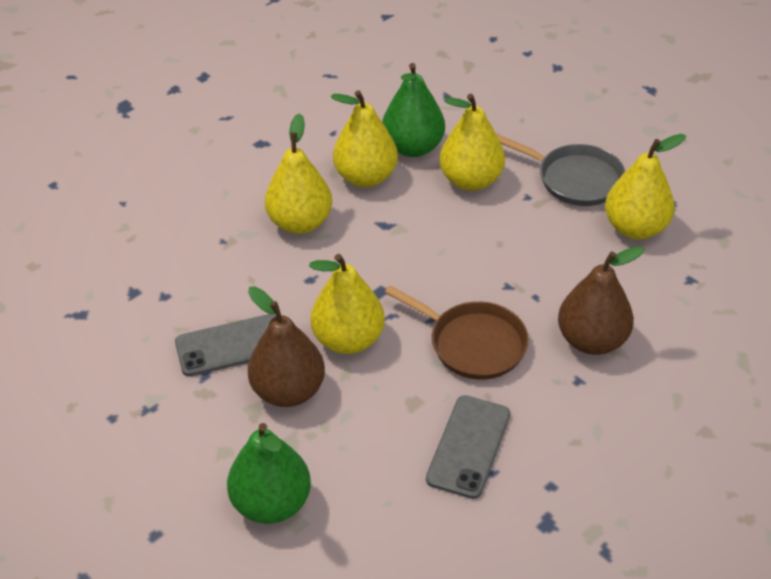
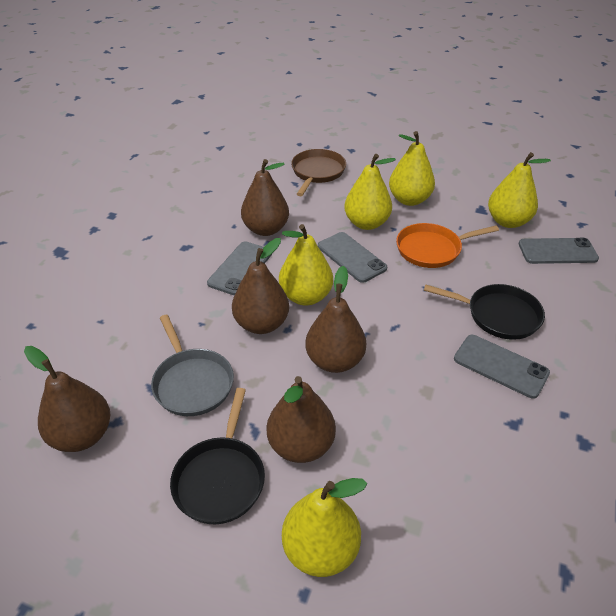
black pan: none = 0 -> [170,388,265,524] [424,284,545,340] = 2
brown pear: [248,286,325,407] [558,246,644,355] = 2 -> [24,346,110,452] [232,238,289,334] [241,159,289,236] [267,376,336,463] [305,266,366,373] = 5
green pear: [227,423,311,524] [382,63,445,157] = 2 -> none = 0
grey phone: [175,314,276,376] [426,395,510,499] = 2 -> [207,241,272,295] [318,232,387,283] [454,335,550,399] [519,238,599,264] = 4
orange pan: none = 0 -> [396,223,499,268] = 1

